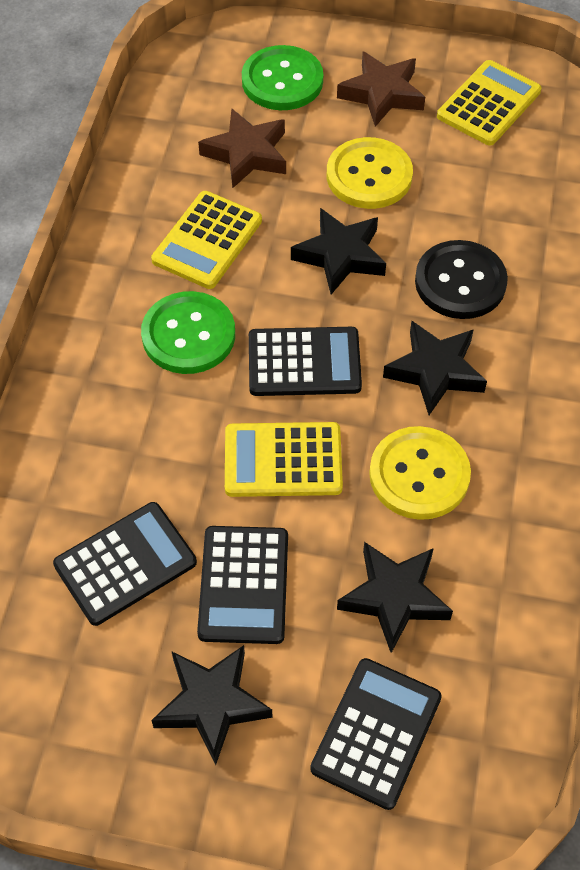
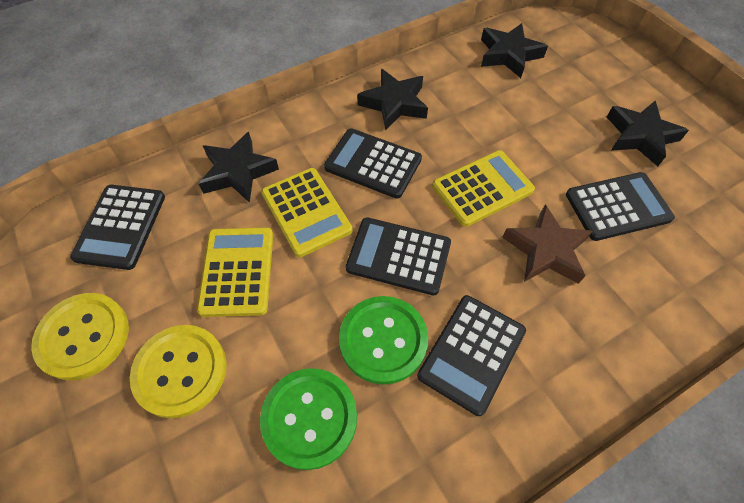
black button: [415,240,508,319] = 1 -> none = 0
black calculator: [53,502,197,626] [197,526,288,644] [249,327,362,396] [310,658,442,810] = 4 -> [70,185,165,270] [324,128,422,199] [346,217,451,295] [417,295,526,416] [566,172,675,241] = 5
brown star: [198,109,286,189] [337,51,425,127] = 2 -> [502,204,593,284] = 1

